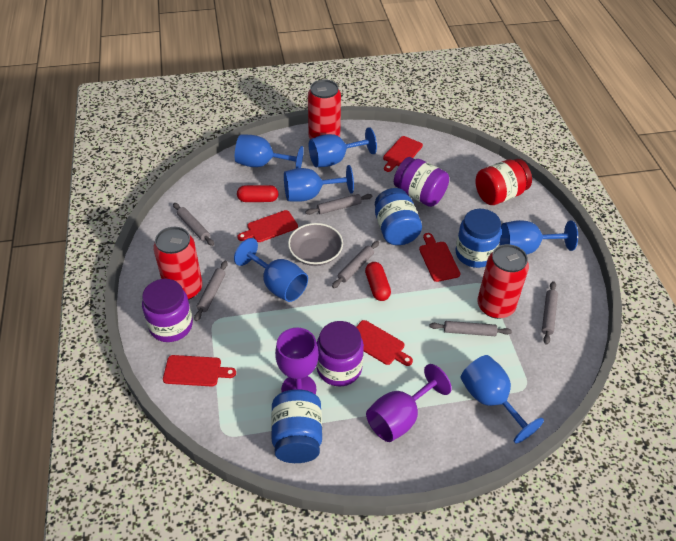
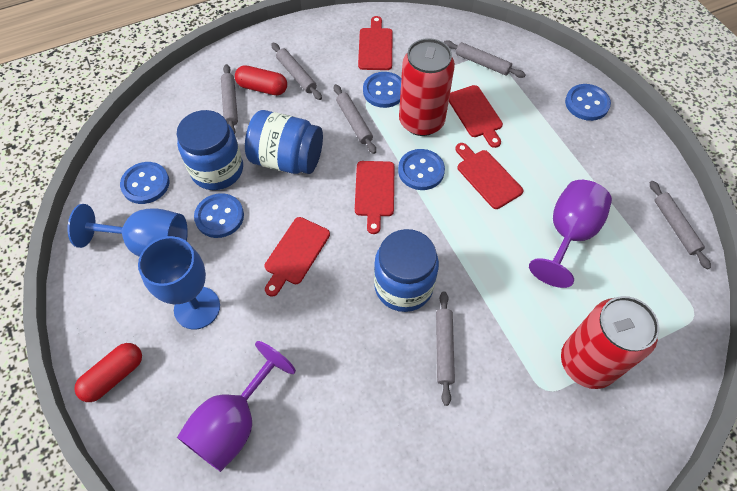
blue button: none = 0 -> [120,162,170,204] [194,193,244,238] [363,72,401,108] [398,149,445,190] [565,84,611,121] = 5
blue goblet: [234,238,308,302] [235,134,304,169] [284,165,354,202] [309,127,377,167] [460,355,544,444] [499,220,578,255] = 6 -> [68,204,188,257] [138,236,220,330] = 2
grey bowl: [288,223,343,266] = 1 -> none = 0
purple jar: [142,279,193,342] [317,321,364,386] [394,157,449,207] = 3 -> none = 0
red can: [153,227,203,300] [308,79,341,139] [477,244,529,319] = 3 -> [399,38,455,136] [561,296,659,389] = 2
red jar: [475,159,532,205] = 1 -> none = 0

